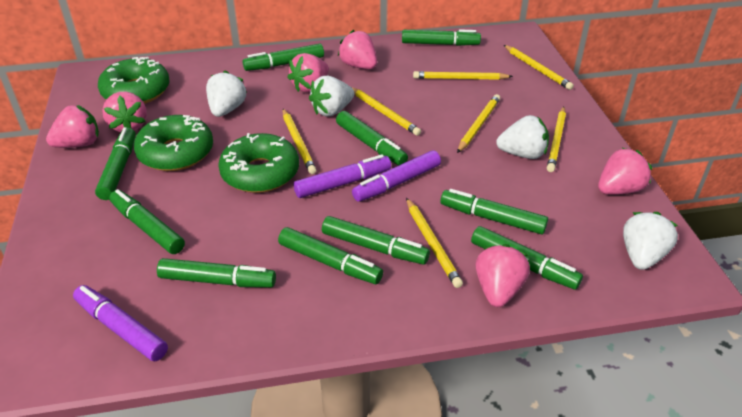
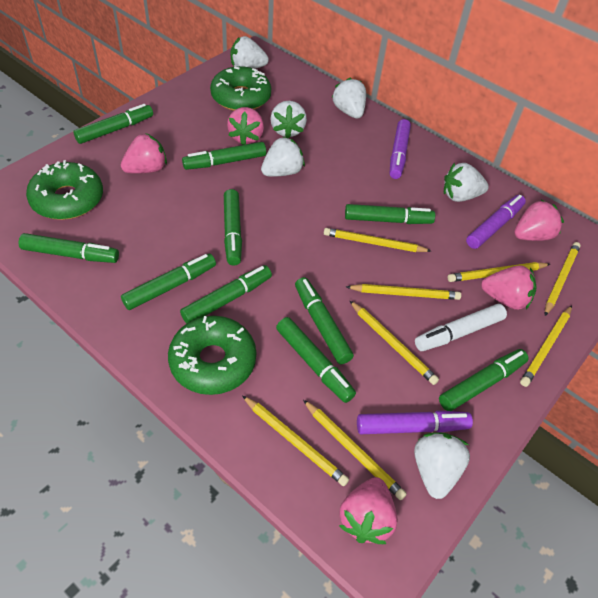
pink strawberry: [46,105,99,148] [102,92,147,132] [287,53,329,92] [338,30,377,69] [475,244,530,307] [598,148,652,195] = 6 -> [121,133,167,173] [227,107,264,145] [339,477,398,544] [481,265,537,310] [514,200,564,241] = 5
white marker: none = 0 -> [415,304,507,351] = 1
white strawberry: [206,70,247,117] [309,76,354,116] [496,115,549,159] [623,212,678,270] = 4 -> [231,36,269,69] [261,137,305,177] [270,101,307,139] [332,77,366,119] [414,433,470,499] [444,163,489,202] = 6
yellow pencil: [283,109,316,174] [351,87,421,136] [406,198,463,288] [413,71,513,80] [457,94,500,153] [504,45,574,90] [547,106,566,172] = 7 -> [242,395,349,486] [303,400,407,500] [324,228,431,252] [346,284,461,300] [349,300,439,385] [448,262,550,282] [520,305,572,387] [545,242,581,316] = 8

